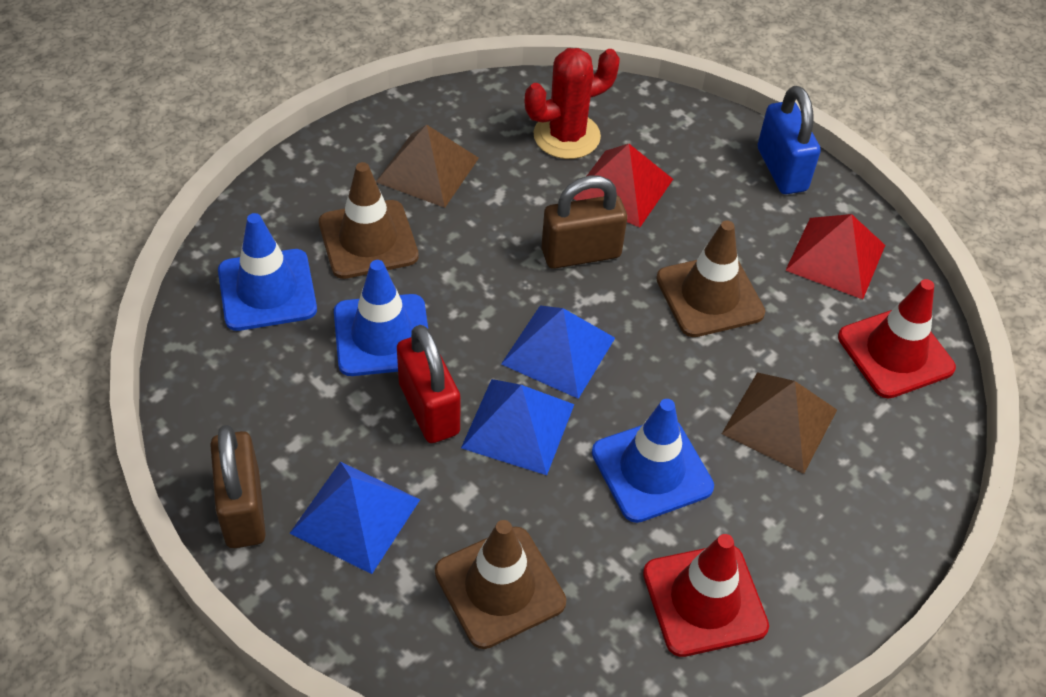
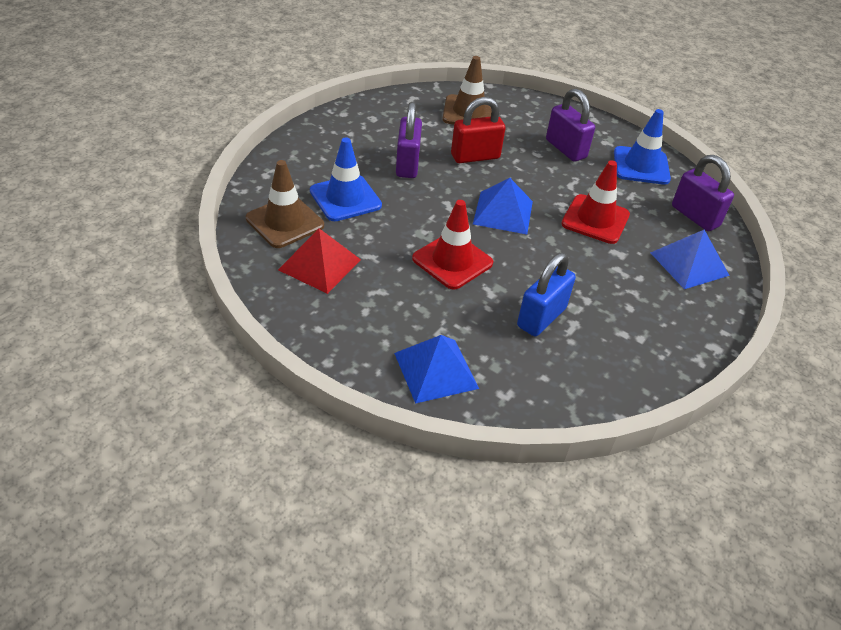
blue traffic cone: [218,213,317,331] [334,260,428,376] [592,399,714,523] = 3 -> [310,137,382,221] [614,109,671,185] = 2
brown padlock: [210,425,266,548] [541,176,627,269] = 2 -> none = 0
brown pyramid: [376,125,479,208] [722,372,837,474] = 2 -> none = 0
brown traffic cone: [319,162,419,279] [435,520,566,649] [656,221,765,337] = 3 -> [246,160,324,248] [443,56,492,125] = 2
purple padlock: none = 0 -> [396,102,422,178] [546,89,595,162] [672,155,734,231] = 3
red cactus: [525,48,620,159] = 1 -> none = 0
red pyramid: [573,144,673,228] [785,214,885,300] = 2 -> [278,228,361,294] = 1

